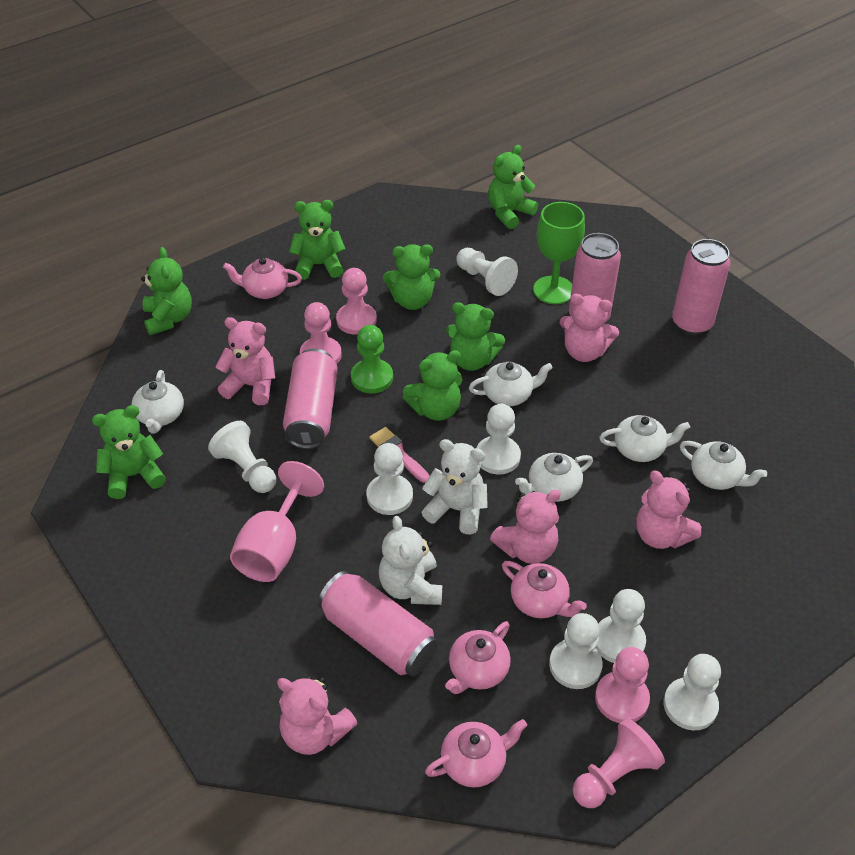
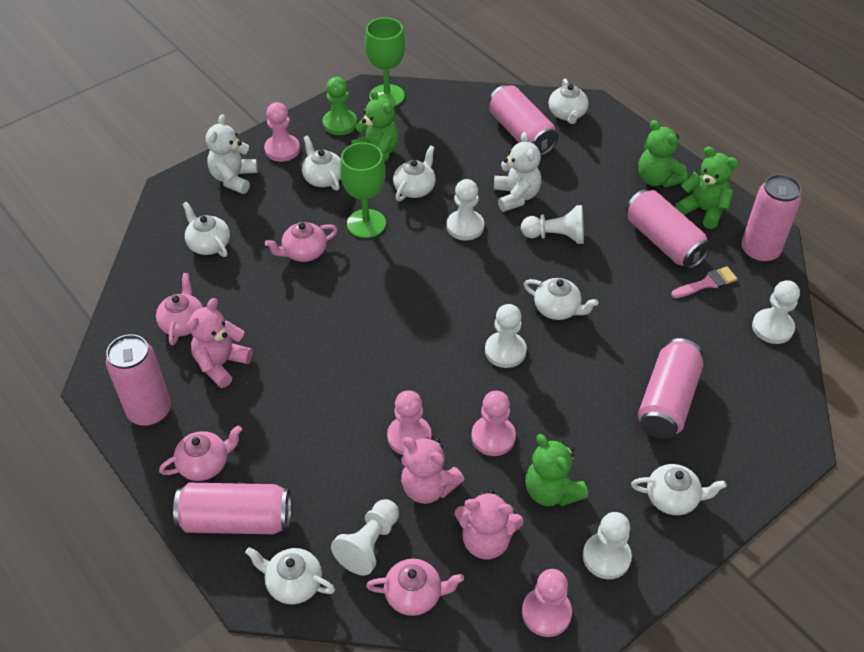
green goblet: [533,202,585,304] = 1 -> [340,143,386,238] [365,18,405,107] = 2
green teddy bear: [92,405,166,499] [141,247,192,335] [289,200,346,280] [383,244,440,310] [403,350,462,421] [446,302,505,371] [488,145,538,229] = 7 -> [351,90,399,162] [525,434,588,506] [638,120,687,187] [676,147,739,229] = 4
pink can: [283,349,338,449] [318,571,438,676] [569,233,621,322] [672,239,730,335] = 4 -> [106,334,171,426] [173,483,291,534] [489,85,558,156] [626,189,711,269] [638,338,703,439] [741,174,802,263] = 6
pink goblet: [230,461,324,582] = 1 -> none = 0
pink teddy bear: [215,317,275,405] [277,676,358,755] [490,490,561,564] [560,294,619,362] [636,471,701,549] = 5 -> [188,298,253,388] [401,437,465,504] [455,490,524,559] = 3
white pawn: [208,421,276,493] [367,443,413,515] [456,248,518,296] [476,404,521,475] [549,613,603,689] [596,589,646,663] [663,654,721,730] = 7 -> [331,499,399,575] [447,179,484,240] [485,304,527,368] [521,205,584,244] [583,512,632,579] [752,280,800,344] = 6
white teapot: [132,370,184,434] [469,362,553,406] [515,453,593,502] [599,415,690,462] [680,441,767,490] = 5 -> [182,202,230,257] [245,547,335,604] [302,135,341,191] [393,146,436,201] [524,278,598,320] [548,79,589,124] [631,464,727,515] = 7

